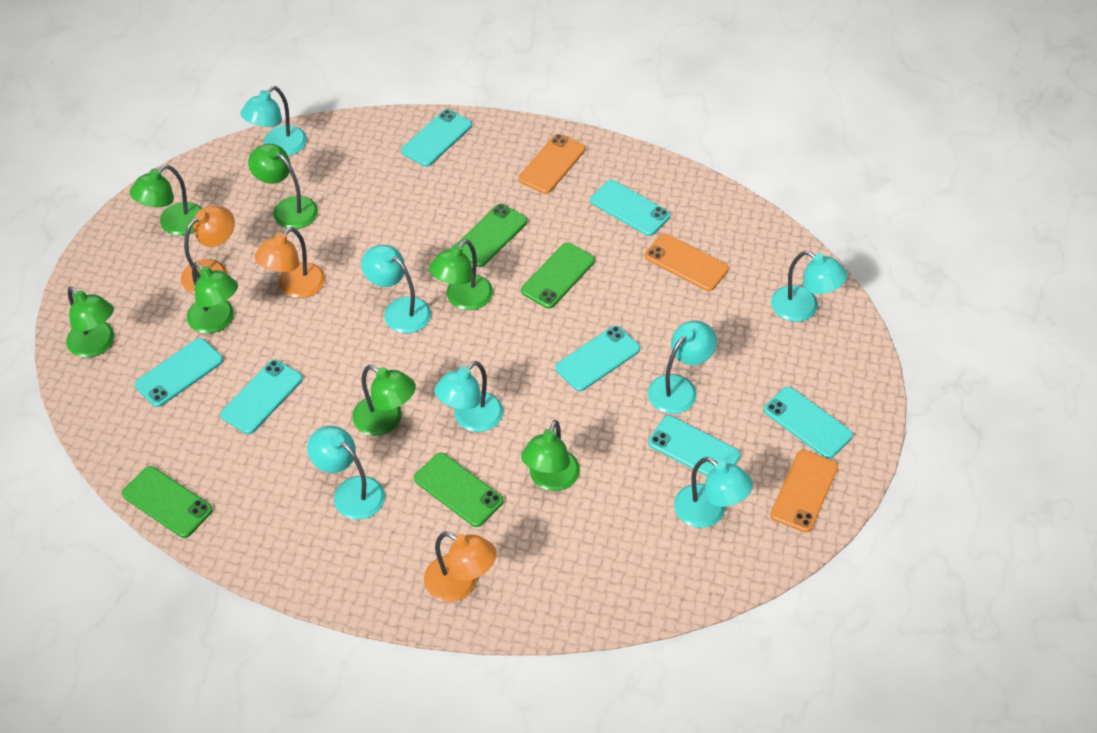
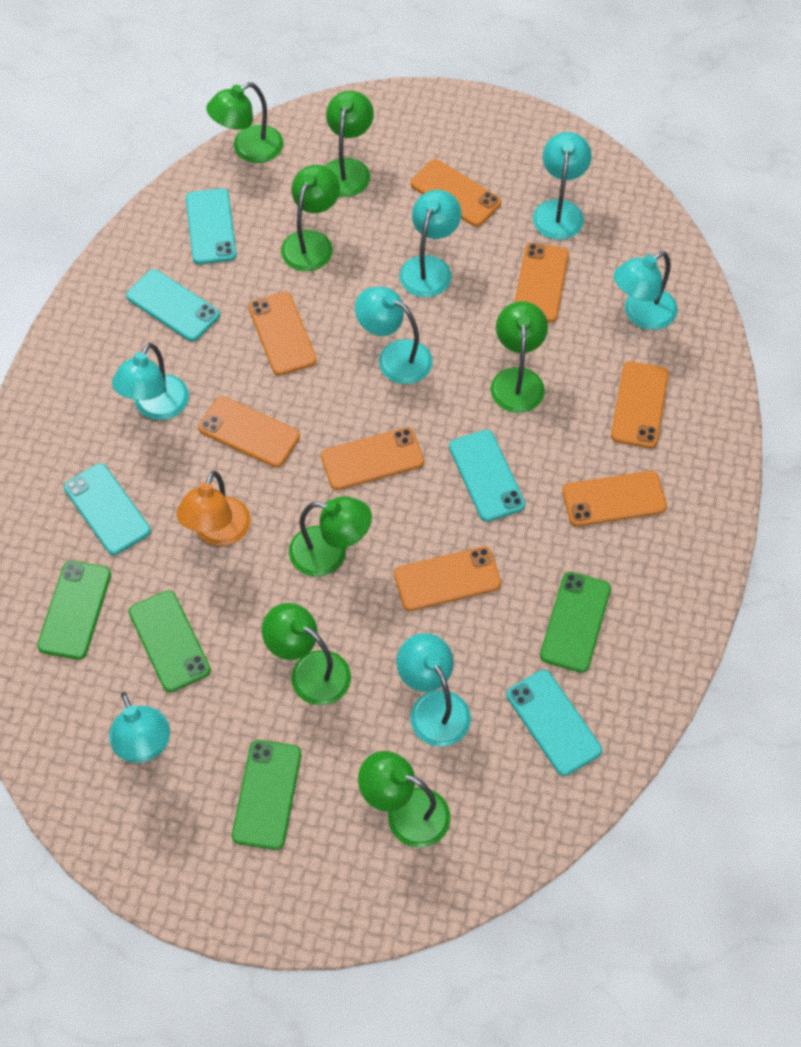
orange lamp: [181,206,235,294] [255,227,325,298] [424,531,497,602] = 3 -> [176,471,251,546] = 1
orange phone: [518,134,585,194] [645,234,729,291] [770,450,838,533] = 3 -> [198,396,300,467] [248,292,317,375] [321,427,424,490] [394,546,501,611] [411,159,501,227] [515,243,569,323] [562,471,667,527] [611,361,669,448] = 8
turquoise phone: [134,338,223,407] [220,360,303,434] [401,109,472,167] [555,326,640,391] [590,180,670,236] [648,415,741,476] [764,387,853,459] = 7 -> [64,463,151,555] [126,269,220,341] [186,188,237,264] [449,430,525,522] [506,670,602,776] = 5

